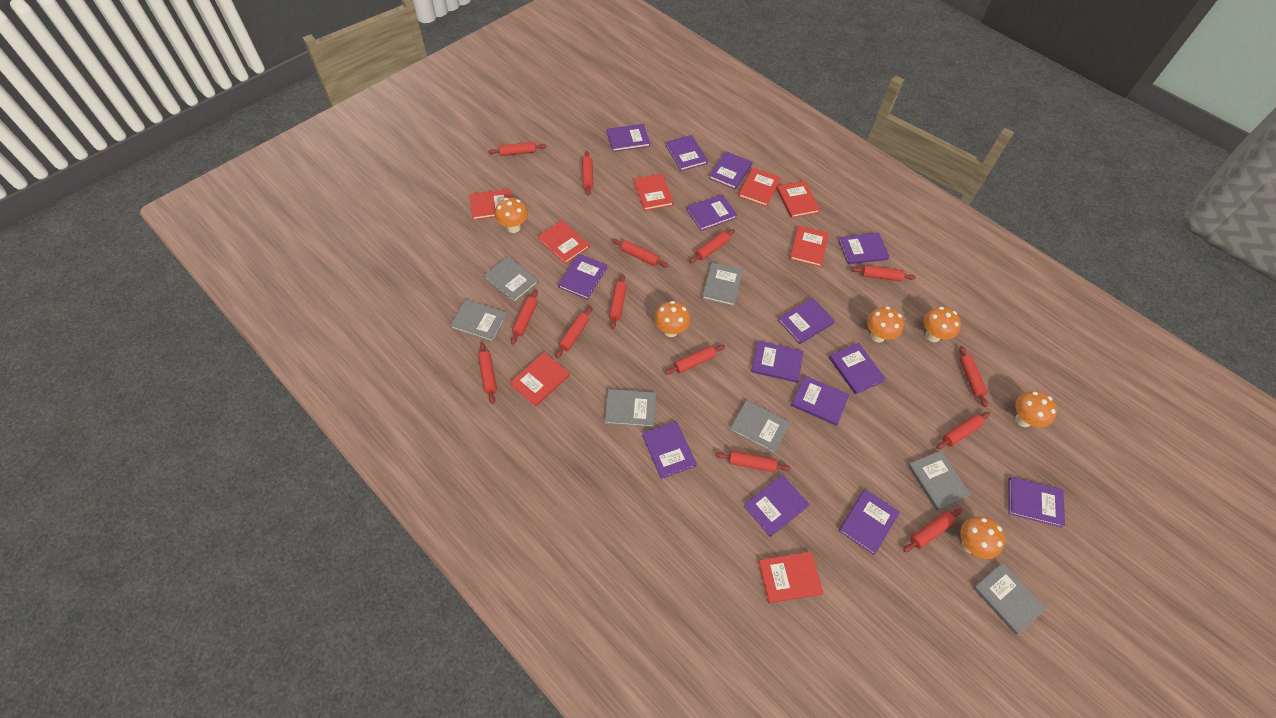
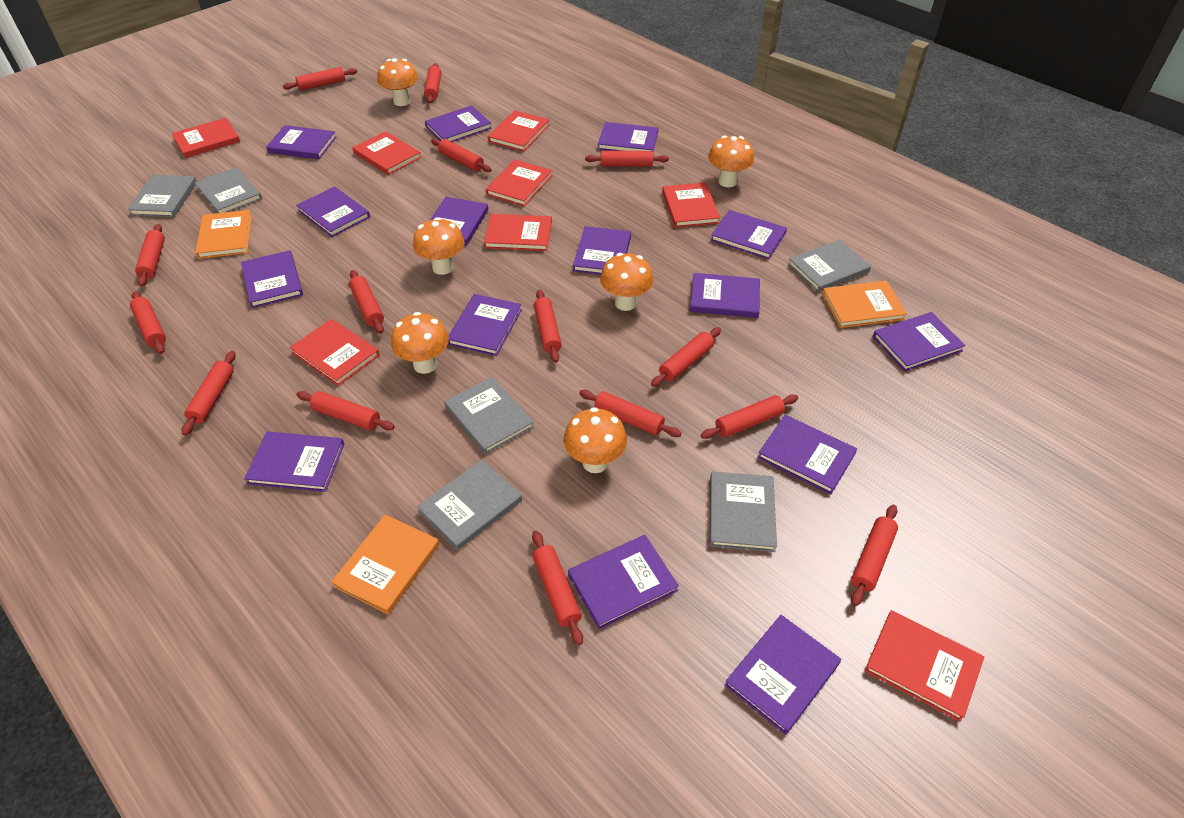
grey book: [450,299,507,342] [484,256,539,302] [605,389,656,428] [702,262,743,307] [730,400,791,454] [908,451,971,510] [973,563,1046,635] = 7 -> [128,175,197,217] [194,167,262,213] [417,460,522,550] [444,376,534,455] [710,471,777,552] [788,239,871,292] = 6
orange book: none = 0 -> [195,210,252,259] [331,515,439,615] [822,281,907,328] = 3
purple book: [558,254,607,300] [607,124,650,152] [642,421,697,479] [665,135,708,171] [687,194,737,231] [709,151,753,190] [744,475,809,537] [751,341,803,383] [778,298,835,344] [791,375,849,426] [829,343,886,395] [838,232,890,264] [839,489,900,555] [1008,477,1065,528] = 14 -> [241,250,303,308] [244,432,344,492] [266,125,336,159] [296,186,370,237] [425,105,492,142] [430,197,488,246] [448,294,522,356] [568,535,679,629] [573,226,631,275] [598,122,658,151] [690,273,760,318] [711,210,787,259] [725,615,841,735] [757,415,857,494] [873,312,966,371] = 15
red rolling pin: [478,343,497,404] [488,142,546,156] [511,290,538,345] [556,306,592,358] [582,151,594,195] [609,274,627,329] [612,239,669,268] [664,345,725,375] [690,229,735,263] [715,451,791,472] [851,265,916,282] [903,509,962,552] [936,412,990,449] [959,346,988,407] = 14 -> [130,292,166,354] [135,224,165,287] [182,351,236,436] [283,67,357,91] [296,391,395,431] [349,270,384,334] [424,63,441,103] [431,138,492,172] [532,531,583,645] [534,290,562,363] [579,390,681,437] [585,151,669,167] [651,327,721,387] [701,394,798,439] [851,505,898,606] = 15

